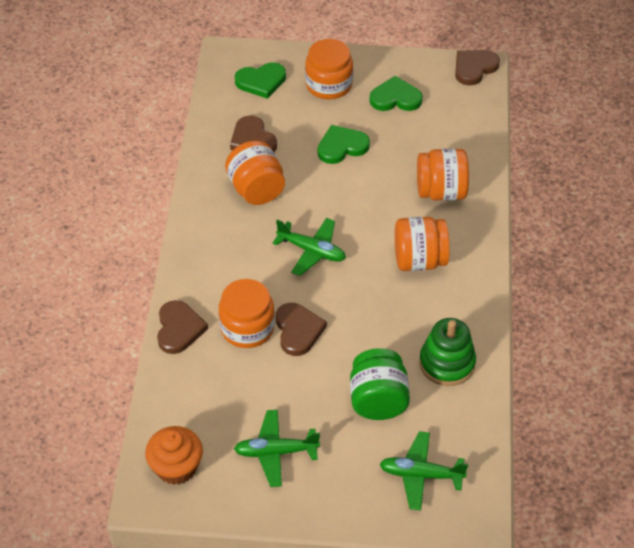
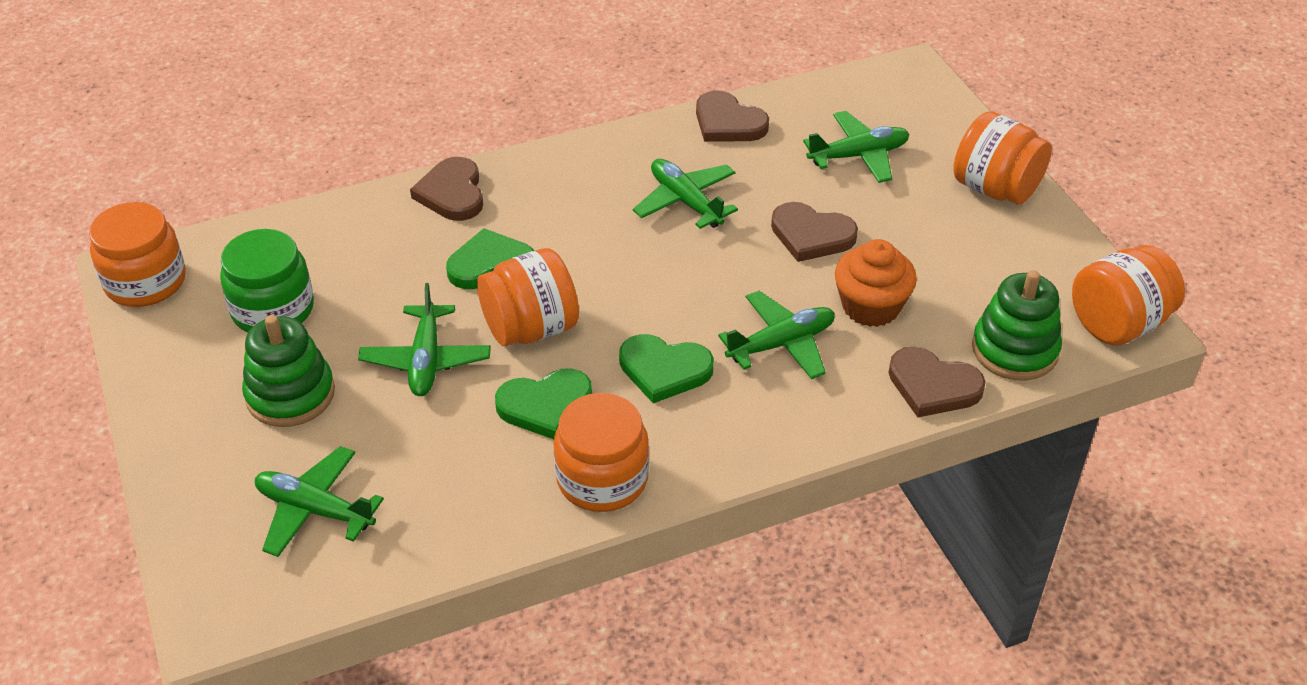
green plane: [234,410,320,487] [273,218,346,276] [380,431,468,511] = 3 -> [255,446,384,557] [358,283,491,396] [633,159,738,229] [718,291,835,379] [803,111,909,183] = 5
green stacking toy: [419,318,476,386] = 1 -> [242,315,335,427] [972,270,1062,381] = 2

